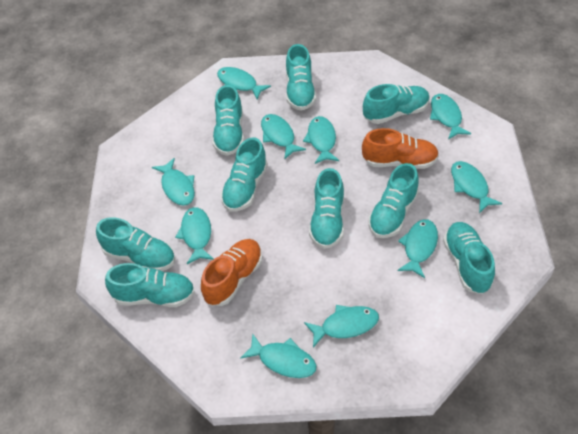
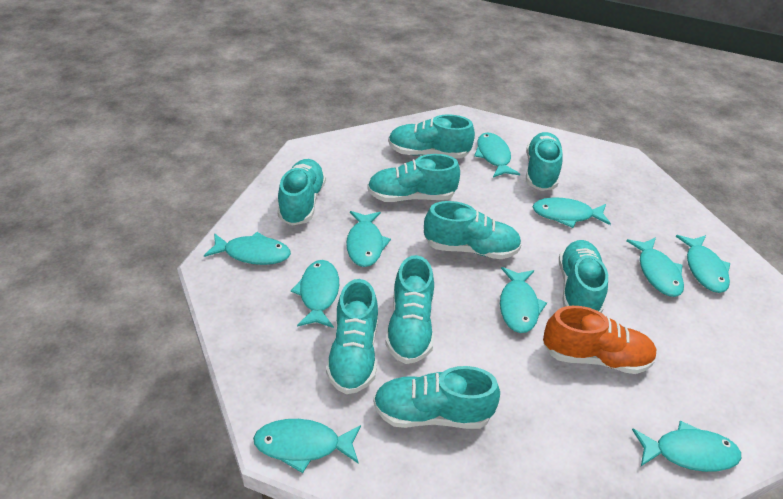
orange shoe: [201,239,263,306] [362,128,439,169] = 2 -> [543,306,657,374] = 1

